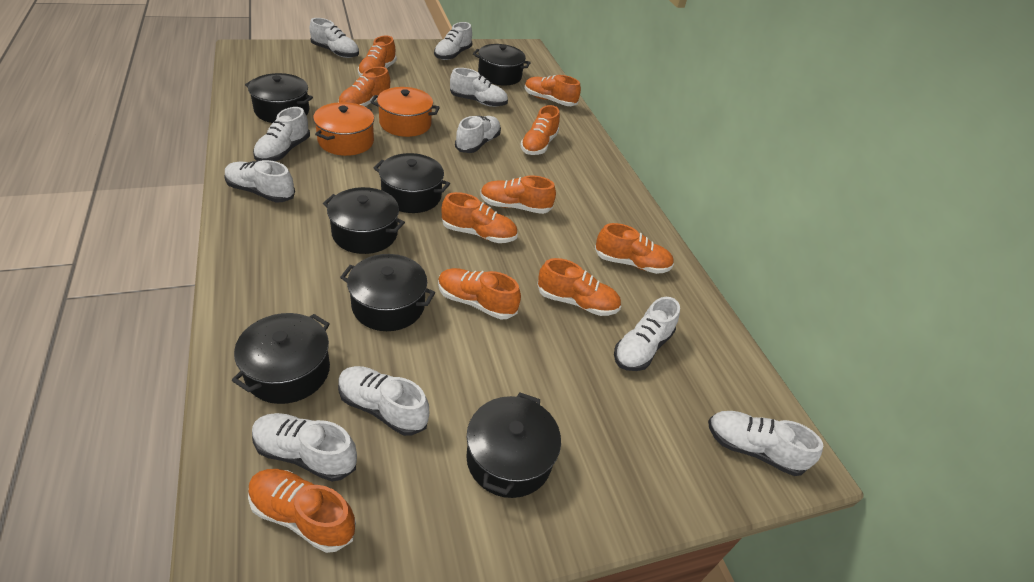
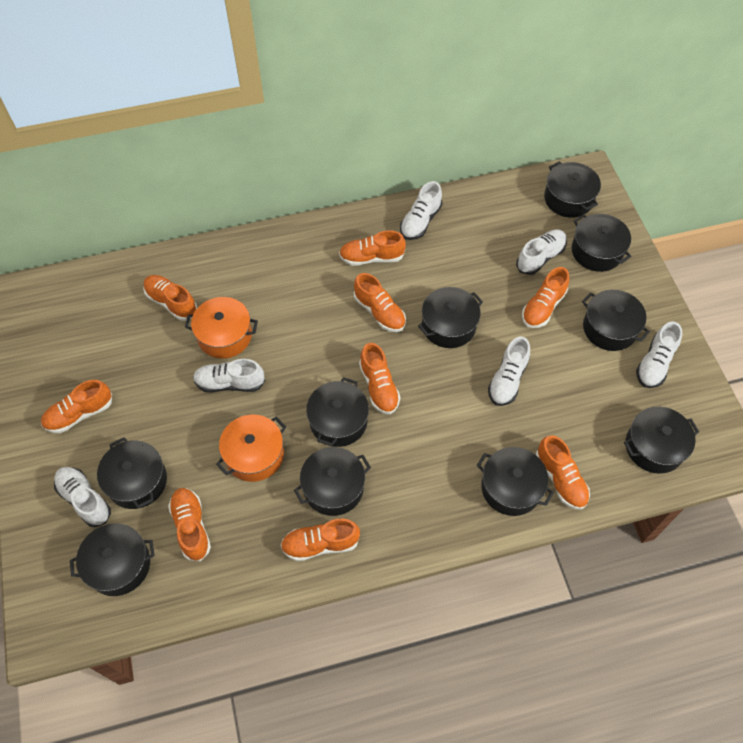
black pot: [232,313,330,404] [245,73,313,123] [323,187,405,254] [340,254,436,331] [374,153,450,213] [466,392,561,498] [473,44,531,85] = 7 -> [70,523,155,596] [97,437,167,509] [294,447,371,516] [306,377,369,447] [418,287,483,348] [477,447,554,516] [544,161,601,218] [572,214,631,272] [582,290,650,351] [624,407,699,474] = 10
orange shoe: [248,469,356,553] [338,67,390,107] [358,35,397,76] [438,268,521,319] [441,192,518,243] [480,175,556,214] [521,105,560,155] [525,75,581,106] [537,258,621,316] [595,223,674,274] = 10 -> [41,380,112,433] [143,275,197,321] [168,488,211,561] [280,519,360,561] [339,230,406,266] [354,273,406,332] [359,343,400,414] [522,267,569,328] [536,435,590,510] = 9
white shoe: [225,160,295,202] [252,413,357,482] [253,107,310,161] [310,18,359,58] [338,366,429,436] [434,22,472,60] [450,68,508,107] [455,116,501,153] [614,297,680,371] [708,411,823,476] = 10 -> [54,467,111,527] [193,359,265,392] [400,181,442,240] [488,336,530,406] [516,229,567,275] [636,322,682,388] = 6

